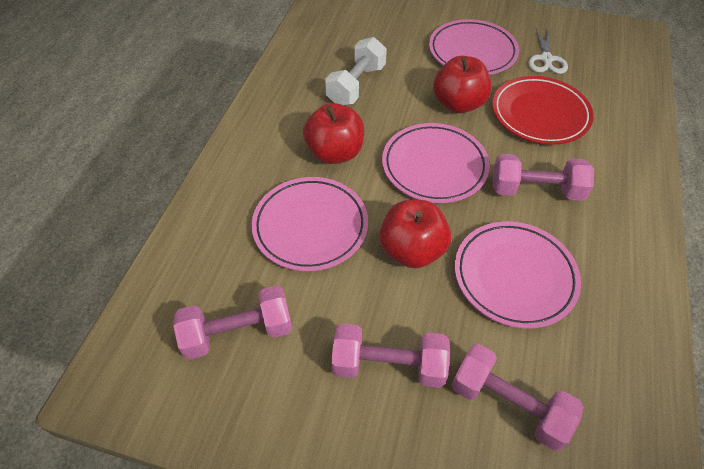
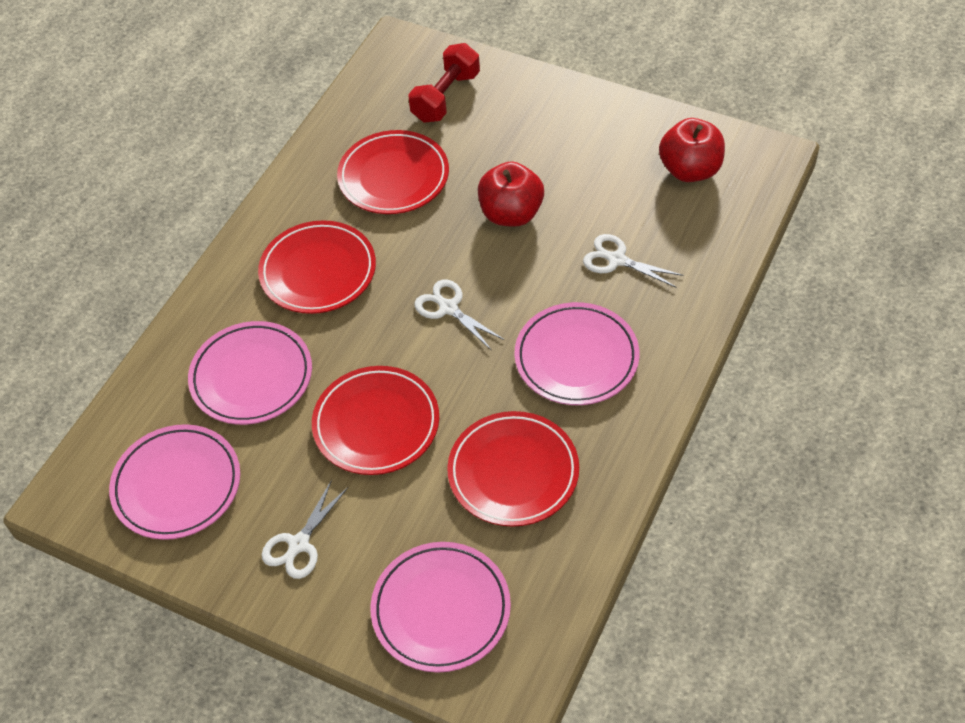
pink dumbbell: [173,285,292,360] [331,323,450,388] [452,344,583,450] [492,154,594,201] = 4 -> none = 0
red apple: [303,103,364,164] [379,200,451,268] [433,56,492,113] = 3 -> [478,161,544,227] [659,118,725,182] = 2
red dumbbell: none = 0 -> [408,43,480,123] = 1
red plate: [492,76,594,145] = 1 -> [258,220,376,314] [312,366,439,475] [337,130,449,214] [447,411,579,527] = 4
white dumbbell: [325,37,387,105] = 1 -> none = 0
white scissors: [528,28,568,74] = 1 -> [262,480,348,579] [414,279,505,350] [583,234,684,288] = 3

